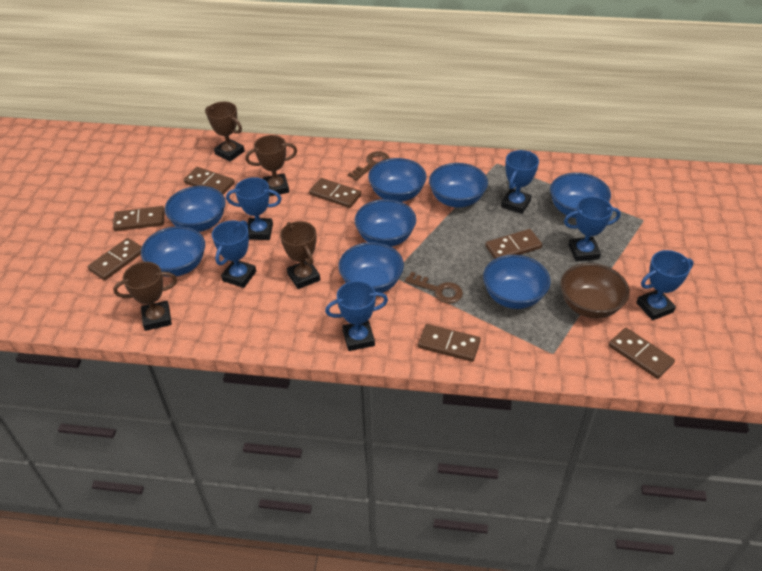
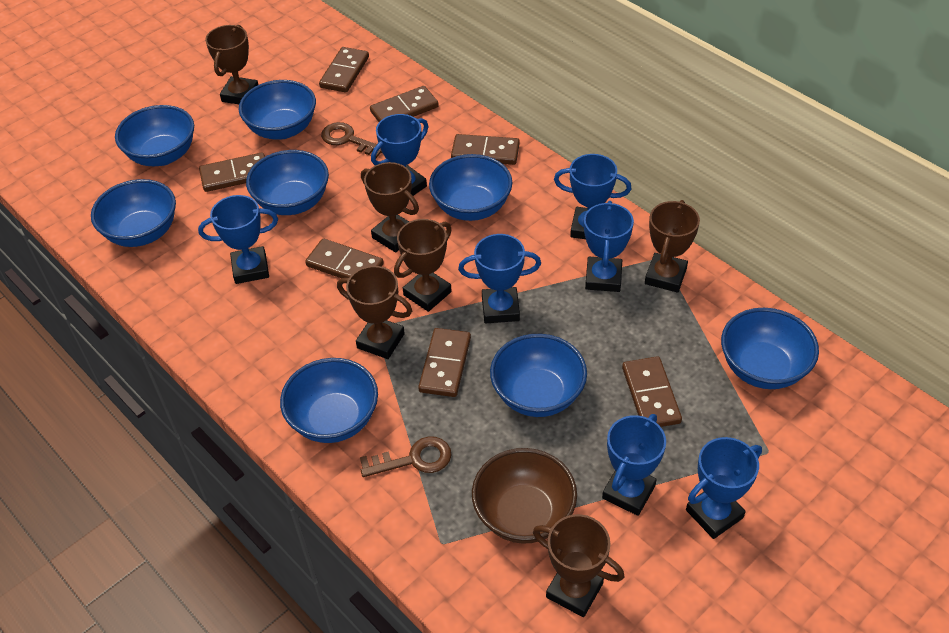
blue trophy: [212,220,256,288] [226,177,282,240] [325,281,388,351] [501,150,539,214] [564,196,621,262] [636,250,694,320] = 6 -> [198,195,278,284] [371,114,428,196] [458,234,541,323] [554,154,632,239] [584,201,634,292] [602,414,666,516] [686,437,762,539] = 7
brown trophy: [113,262,177,331] [205,102,245,162] [245,135,297,196] [280,221,320,289] = 4 -> [205,25,259,104] [337,266,412,359] [361,162,419,253] [394,219,452,312] [533,514,624,617] [645,200,700,293] = 6

